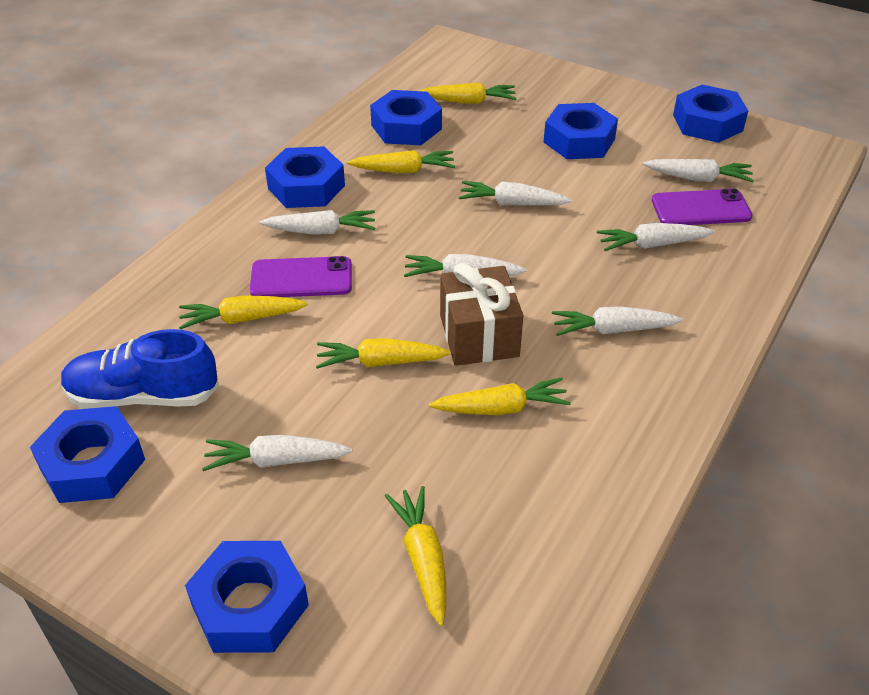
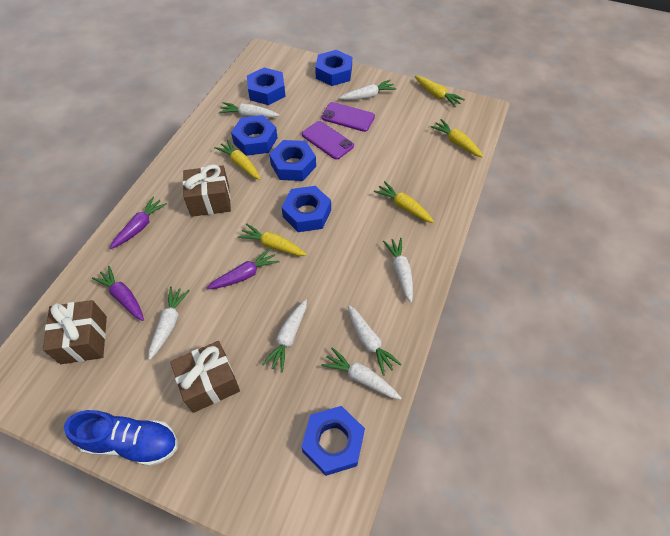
brown gift: [440,263,523,366] = 1 -> [43,300,107,364] [170,341,240,413] [183,164,231,217] = 3
purple carrot: none = 0 -> [92,266,144,321] [110,196,167,249] [207,248,280,289] = 3
yellow carrot: [179,295,308,329] [316,338,451,369] [347,150,455,173] [385,486,446,626] [420,83,517,104] [429,377,571,415] = 6 -> [214,140,260,180] [238,223,307,256] [374,181,434,223] [415,75,465,107] [430,119,483,158] = 5

